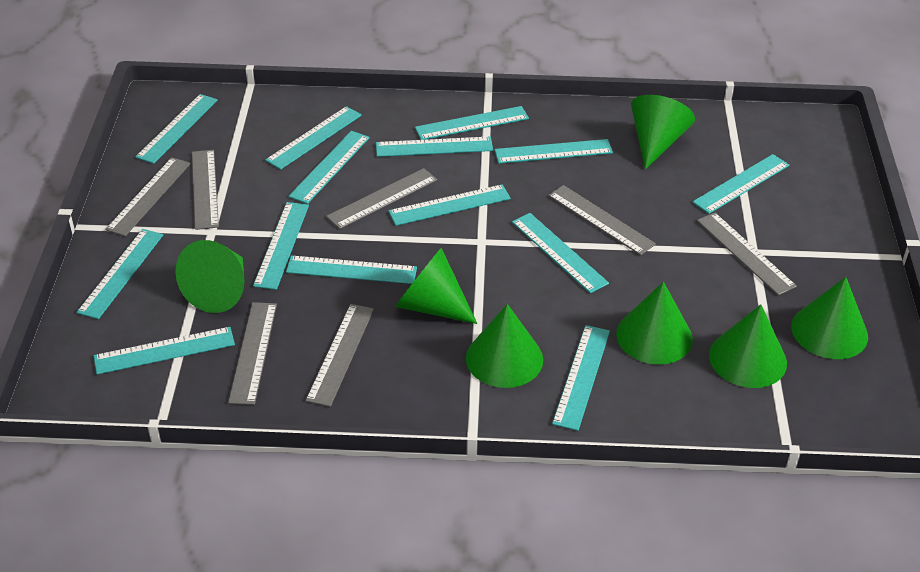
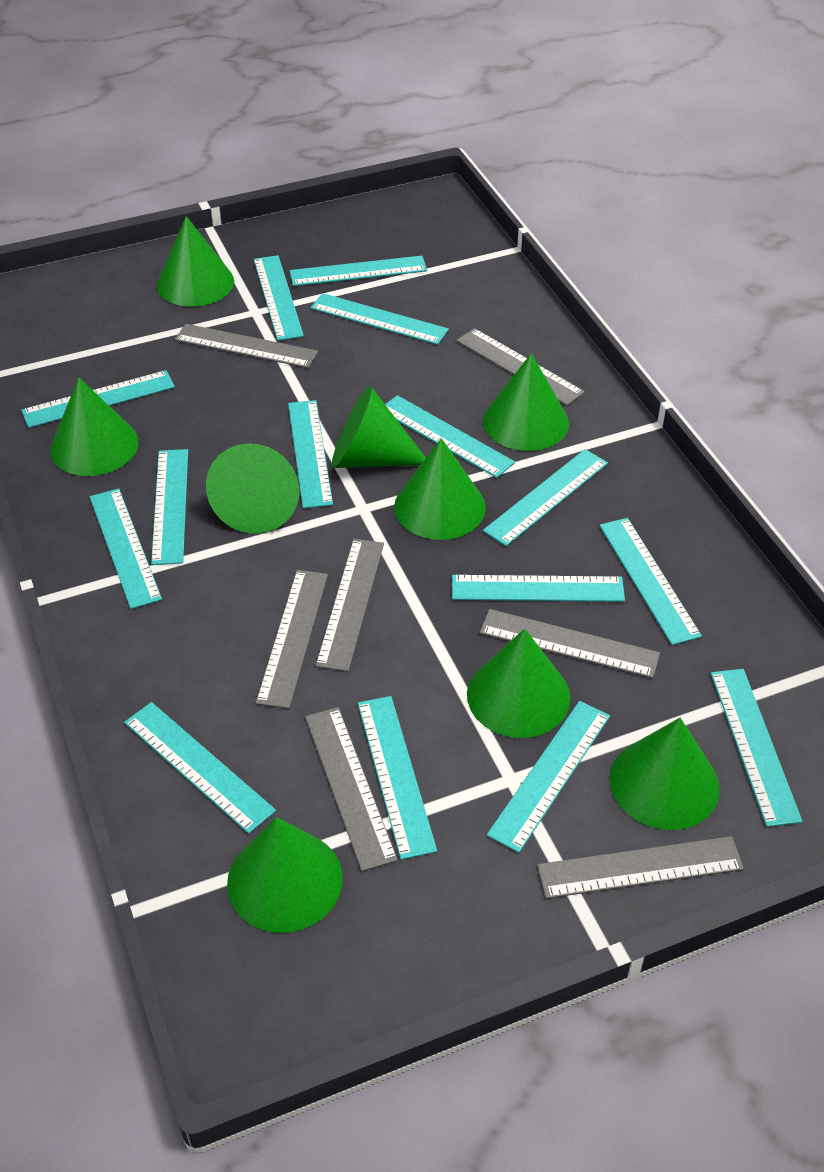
green cone: [175,240,244,313] [395,248,477,324] [466,304,543,388] [616,282,693,365] [631,95,695,170] [709,305,787,388] [791,277,868,359] = 7 -> [50,377,139,476] [157,216,234,307] [206,443,299,534] [227,817,343,933] [332,386,426,468] [394,438,486,540] [467,629,571,738] [483,353,569,451] [610,718,720,830] = 9
turquoise ruler: [77,229,163,319] [94,327,235,374] [135,94,218,164] [253,202,309,290] [265,106,362,170] [286,255,417,284] [288,131,370,204] [376,137,493,157] [388,184,511,226] [415,106,529,140] [495,139,613,164] [512,213,609,293] [552,325,610,431] [692,154,789,214] = 14 -> [21,370,175,428] [90,488,162,609] [124,702,276,834] [151,449,188,565] [254,255,304,341] [288,400,333,508] [290,256,427,286] [311,293,449,345] [358,696,437,860] [385,395,515,478] [452,575,625,602] [483,449,608,546] [487,701,610,853] [600,518,702,645] [711,669,803,827] = 15

